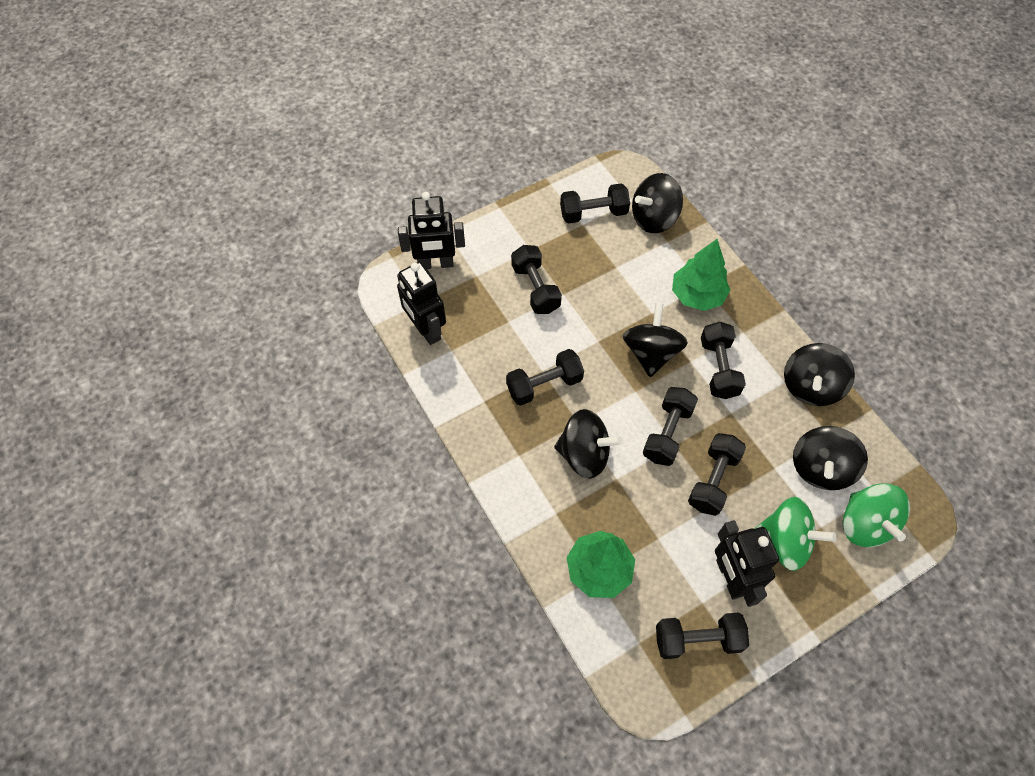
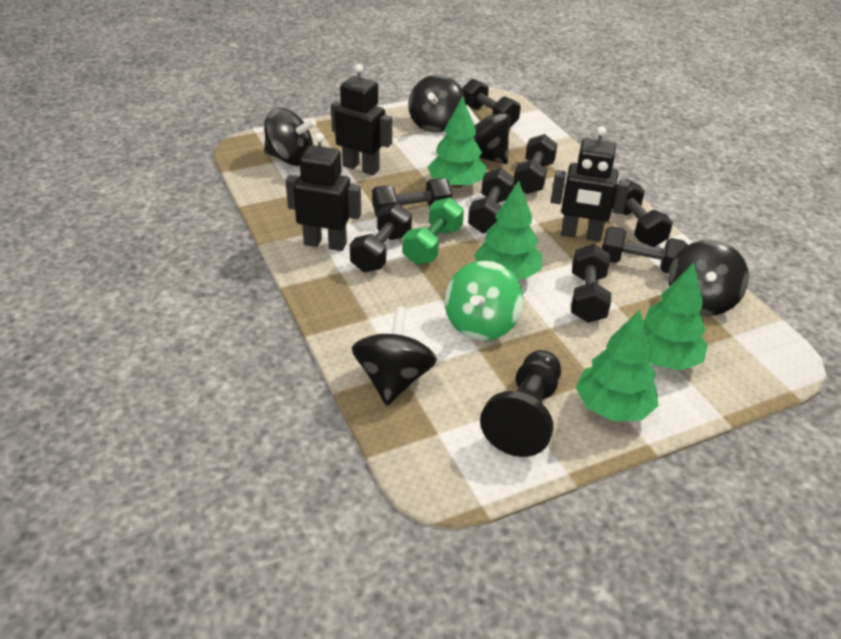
black dumbbell: [506,349,584,406] [511,245,562,314] [560,183,630,223] [643,387,698,466] [656,612,749,659] [688,433,746,516] [701,322,746,399] = 7 -> [350,203,412,272] [372,178,452,217] [462,79,521,127] [468,168,515,233] [514,134,558,194] [571,244,611,323] [602,226,688,274] [612,179,673,247] = 8
black pawn: none = 0 -> [480,350,561,457] = 1
green dumbbell: none = 0 -> [403,197,464,265] = 1
green spinning top: [755,497,836,571] [843,483,910,547] = 2 -> [445,261,523,341] = 1
green tree: [567,531,635,598] [672,239,730,311] = 2 -> [428,97,487,188] [474,181,542,279] [576,310,659,421] [643,262,708,370] = 4

